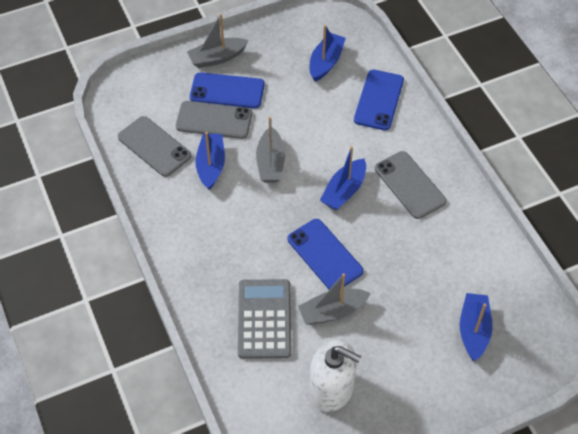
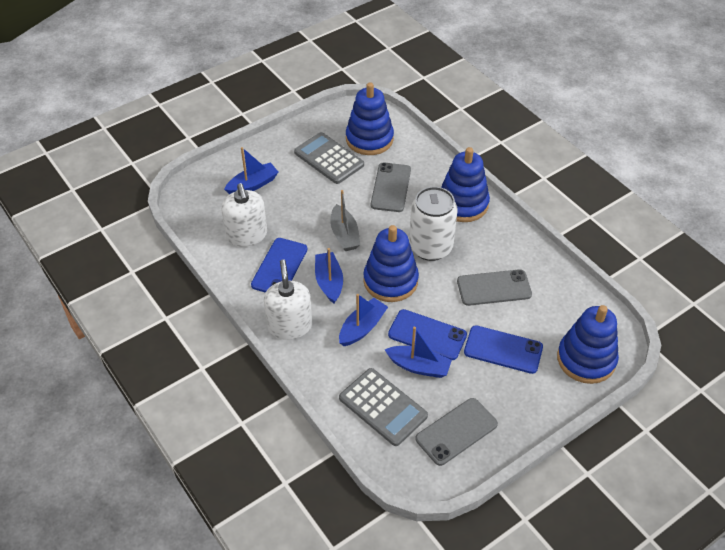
blue stacking toy: none = 0 -> [346,82,394,155] [363,225,419,302] [441,147,490,222] [557,305,619,384] = 4
grey boat: [187,14,249,68] [256,117,285,182] [298,273,371,325] = 3 -> [330,190,360,251] = 1
grey calculator: [238,279,291,359] = 1 -> [294,132,364,184] [339,368,428,446] = 2
white can: none = 0 -> [409,187,458,261] = 1
white soap dispenser: [309,340,361,412] = 1 -> [221,183,267,247] [264,259,312,340] = 2

